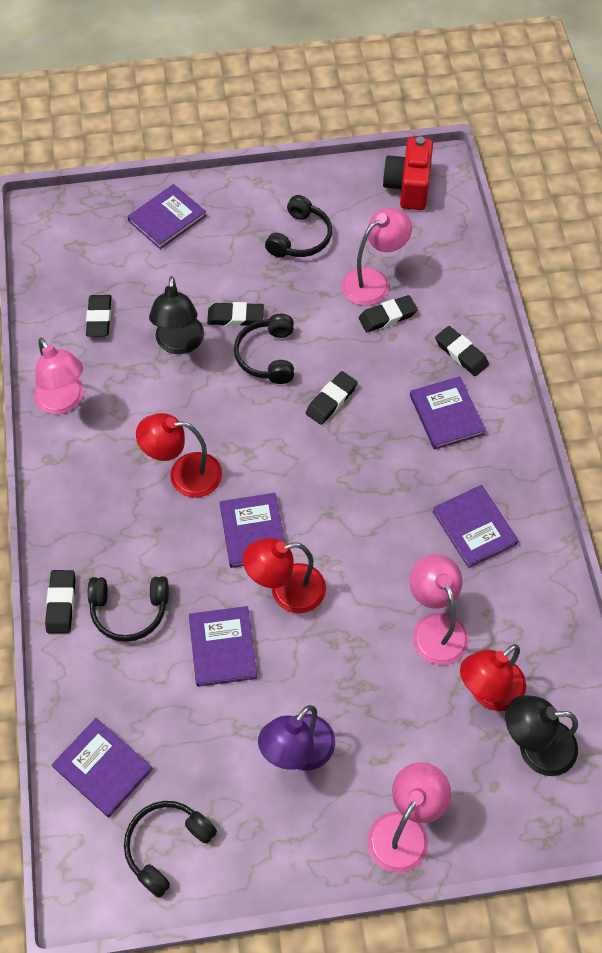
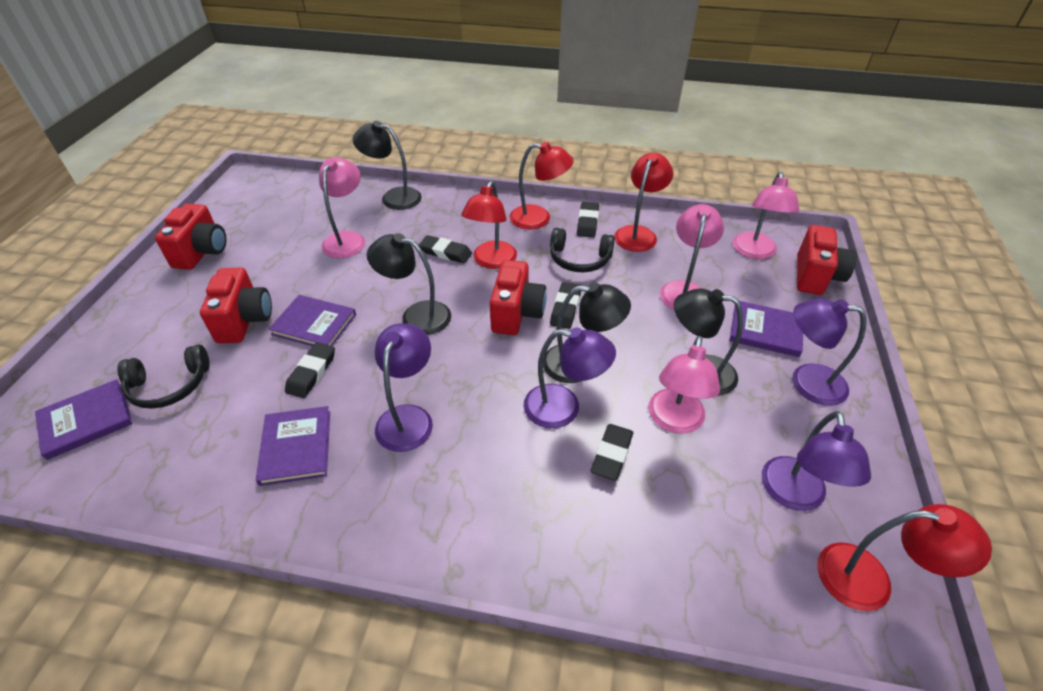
black eraser: [45,570,76,634] [86,295,112,337] [207,302,264,326] [306,371,358,425] [359,295,418,332] [435,326,489,376] = 6 -> [285,342,335,398] [419,235,472,264] [550,282,581,329] [577,202,599,238] [591,424,633,481] = 5
black headphones: [88,576,169,642] [124,801,217,898] [234,314,294,384] [265,195,332,258] = 4 -> [117,345,210,409] [550,228,615,273] = 2
black lamp: [149,276,204,354] [506,695,578,776] = 2 -> [353,121,422,210] [367,233,451,335] [543,282,631,383] [674,288,743,396] = 4
purple book: [52,718,153,817] [127,184,206,249] [189,606,257,687] [220,493,285,568] [410,376,486,450] [432,485,519,568] = 6 -> [35,379,132,460] [256,406,330,486] [269,295,356,346] [729,301,803,357] = 4
purple lamp: [258,705,335,770] = 1 -> [375,323,433,452] [523,327,616,429] [762,411,871,511] [792,298,866,406] = 4
red camera: [383,137,433,210] = 1 -> [155,203,226,270] [200,268,272,343] [490,260,547,335] [797,225,857,295] = 4
red lamp: [136,413,222,498] [243,538,326,613] [460,644,526,711] = 3 -> [461,181,517,269] [509,142,574,229] [614,153,673,252] [817,504,992,611] = 4

